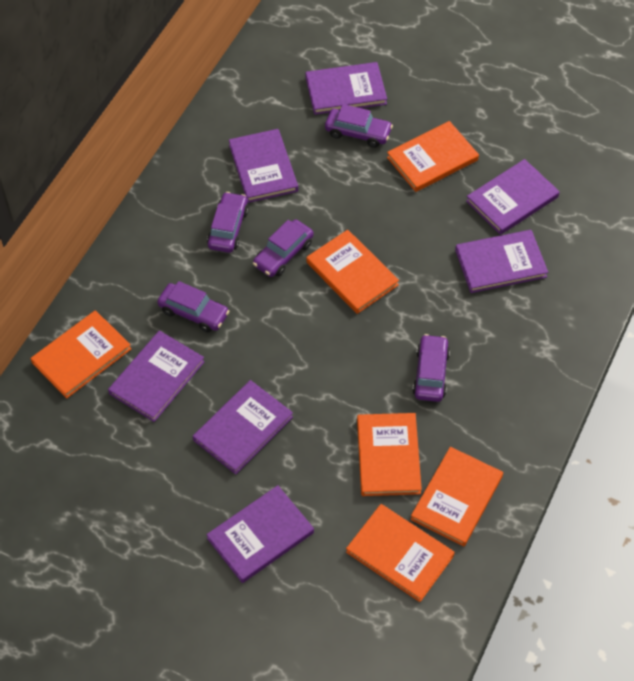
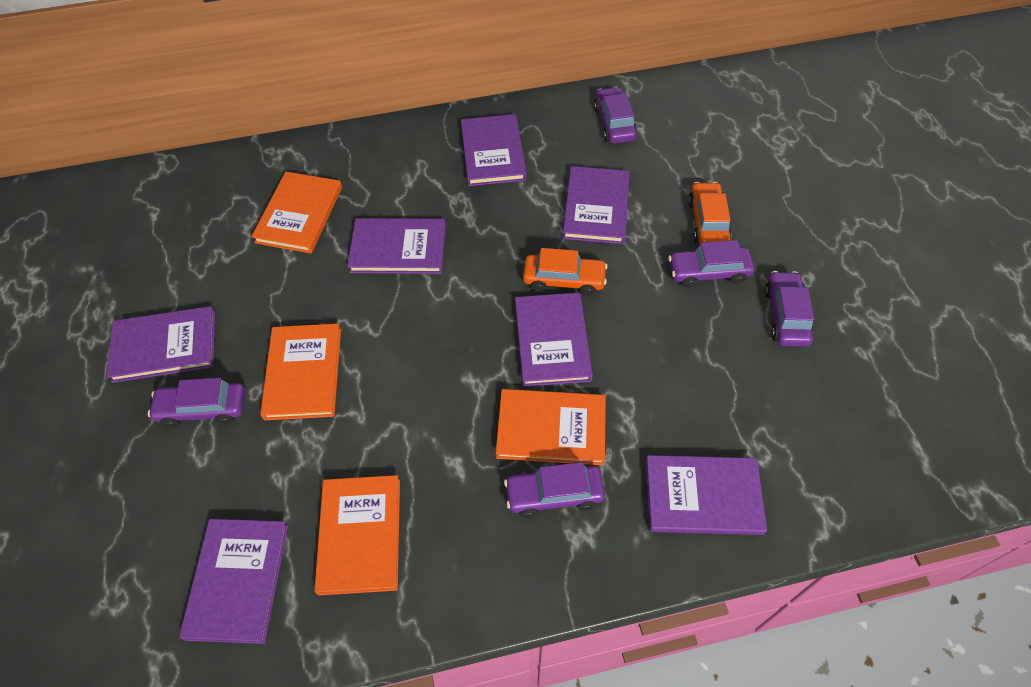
orange book: [30,310,131,398] [306,230,399,314] [346,504,455,602] [357,413,422,496] [387,121,479,192] [410,447,503,546] = 6 -> [251,172,342,253] [260,324,341,420] [314,475,400,595] [496,389,606,465] = 4
orange car: none = 0 -> [523,248,608,296] [688,182,732,244] = 2

